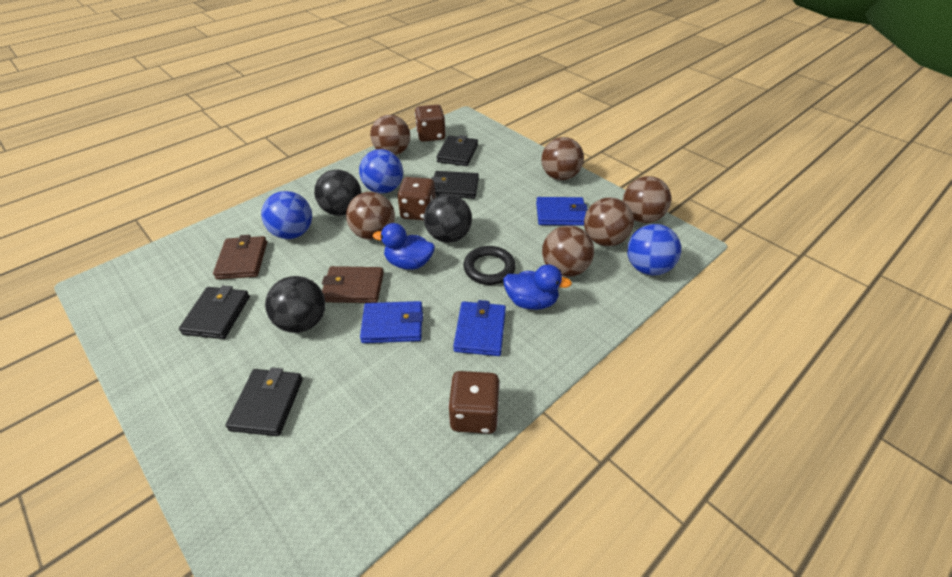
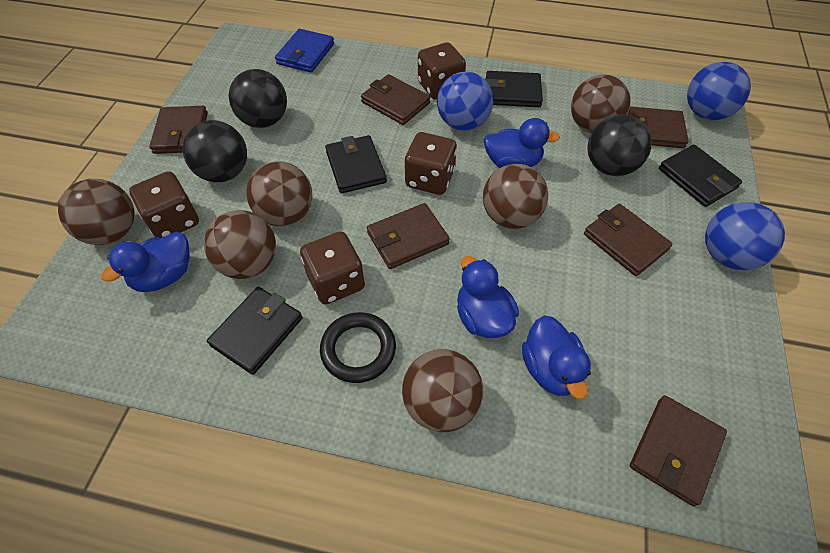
blue duck: [373,223,435,270] [503,264,572,310] = 2 -> [101,232,190,292] [457,256,519,338] [484,118,560,168] [522,316,591,399] = 4
blue wallet: [360,301,423,343] [453,300,506,356] [536,197,588,226] = 3 -> [275,29,334,73] = 1
brown dice: [397,177,436,220] [415,105,446,142] [448,371,500,434] = 3 -> [129,171,199,238] [300,232,365,305] [405,132,457,195] [418,42,466,99] = 4
brown wallet: [213,235,267,279] [322,266,384,303] = 2 -> [149,106,208,154] [361,74,430,125] [367,203,450,269] [584,204,672,276] [628,106,689,148] [630,395,727,507] = 6

